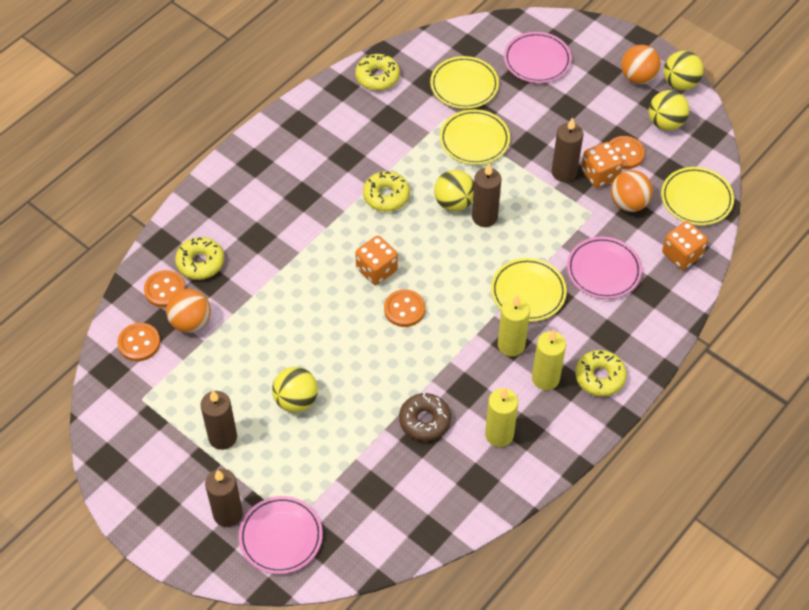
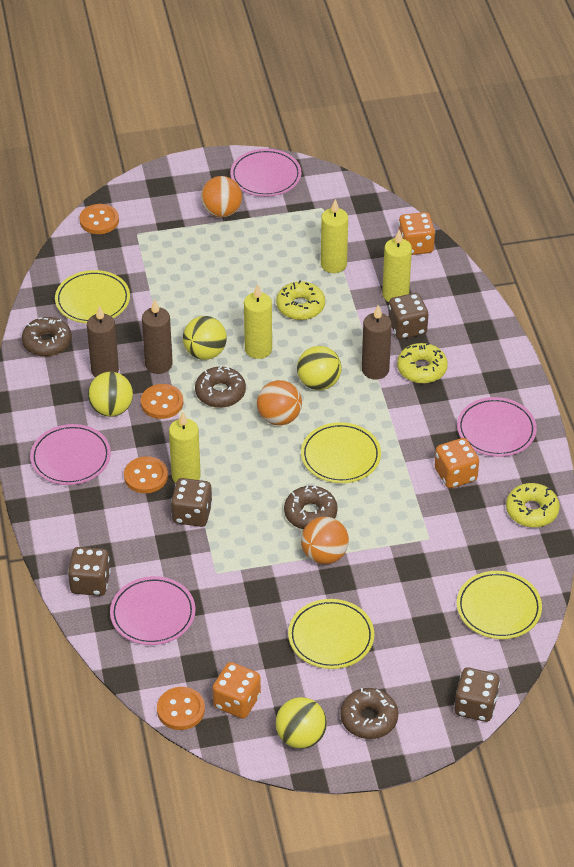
brown candle: [201,390,237,450] [205,469,243,527] [472,163,501,227] [552,117,583,182] = 4 -> [87,306,119,377] [142,299,173,374] [362,305,392,379] = 3
brown dice: none = 0 -> [68,547,111,596] [171,478,212,527] [388,293,428,339] [454,668,500,722] = 4
brown donut: [399,393,451,441] = 1 -> [22,317,72,357] [195,366,246,408] [284,486,338,529] [340,688,398,739] = 4
pink plate: [239,496,323,574] [504,32,572,83] [567,237,642,299] = 3 -> [30,424,111,485] [110,576,196,645] [230,149,301,197] [457,397,537,457] = 4
yellow candle: [485,388,518,447] [498,295,530,356] [532,330,566,390] = 3 -> [169,412,201,483] [244,284,272,359] [321,199,348,273] [382,230,412,302] = 4
yellow donut: [175,237,224,280] [355,54,400,91] [363,171,410,212] [575,350,627,396] = 4 -> [276,281,325,320] [397,343,448,384] [506,483,560,528] = 3

